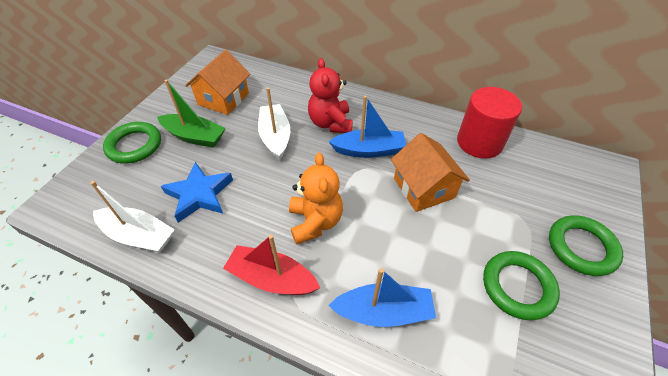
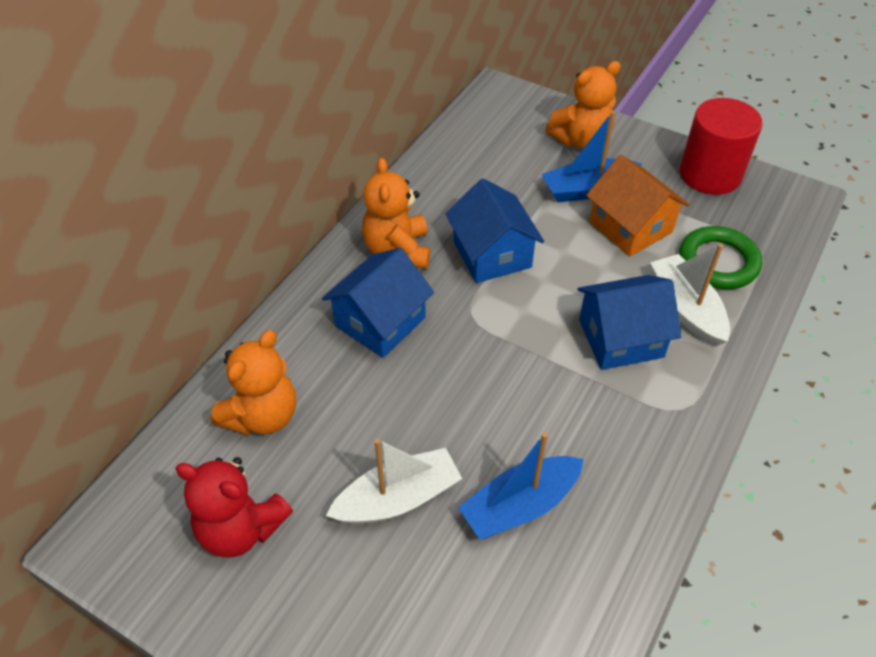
blue house: none = 0 -> [322,248,434,358] [445,178,544,283] [577,275,682,370] = 3
blue star: [161,162,233,223] = 1 -> none = 0
green boat: [157,79,225,148] = 1 -> none = 0
green ring: [103,122,161,164] [483,251,560,320] [549,215,623,276] = 3 -> [680,226,762,289] = 1
orange house: [185,50,250,115] [391,133,470,212] = 2 -> [586,155,689,257] = 1
orange teddy bear: [289,152,343,245] = 1 -> [211,330,296,435] [362,158,430,268] [545,61,621,149] = 3
red boat: [223,235,320,295] = 1 -> none = 0

